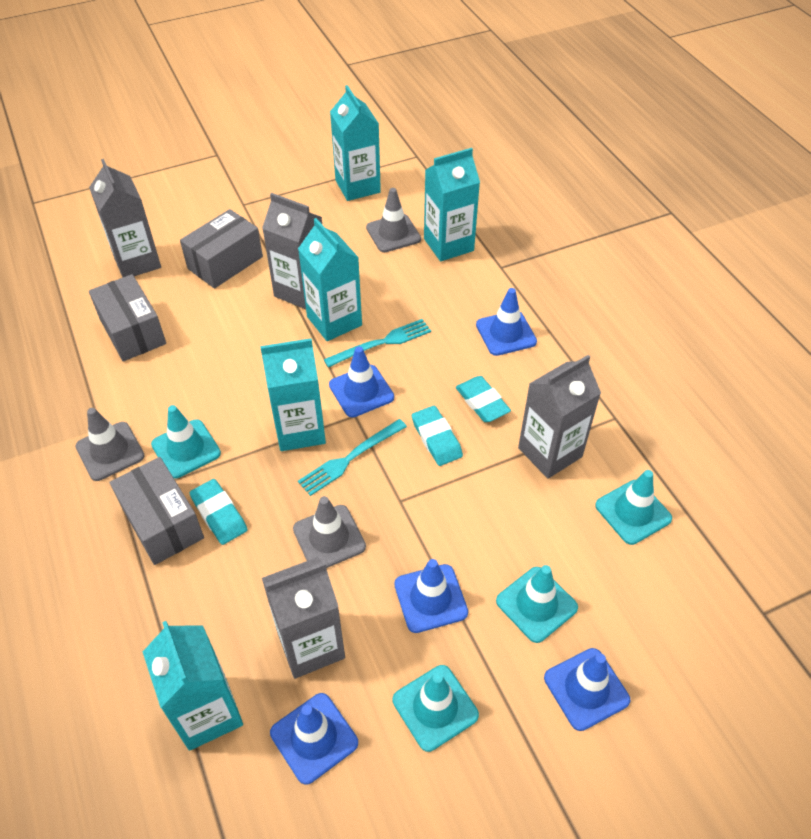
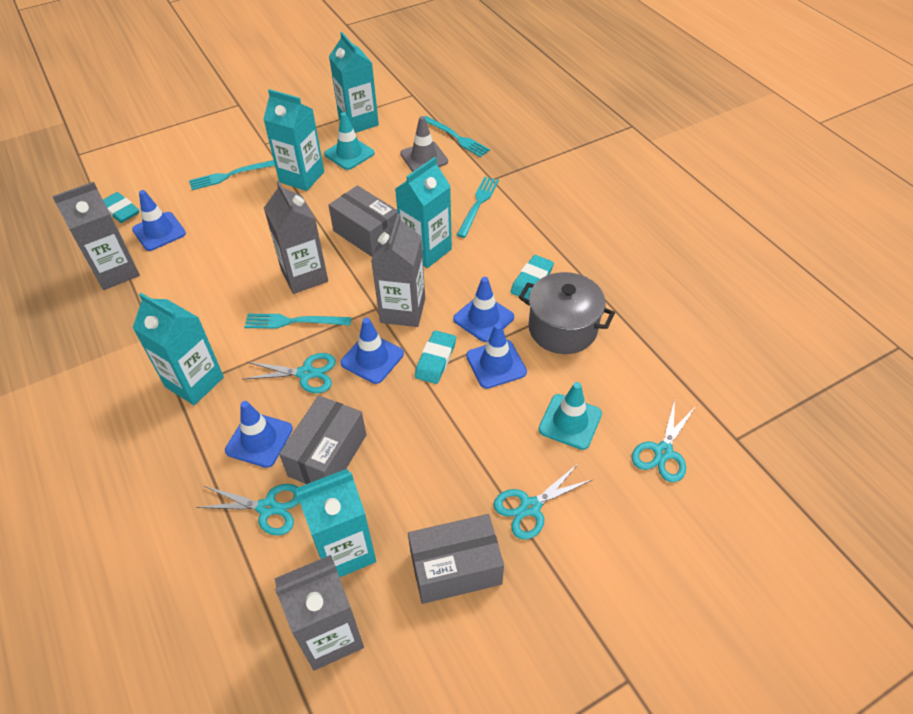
grey pot: none = 0 -> [519,272,615,354] = 1
grey traffic cone: [76,408,145,481] [293,496,366,568] [366,188,421,252] = 3 -> [400,116,448,172] = 1
turquoise fork: [298,419,407,496] [324,319,431,367] = 2 -> [189,160,275,190] [244,314,351,329] [424,116,490,157] [457,177,499,238] = 4
turquoise scissors: none = 0 -> [196,484,300,536] [242,353,336,393] [494,464,593,540] [632,399,696,482] = 4
turquoise traffic cone: [151,405,221,479] [393,665,479,752] [496,565,578,643] [595,470,672,545] = 4 -> [324,112,375,170] [538,382,602,450] = 2

